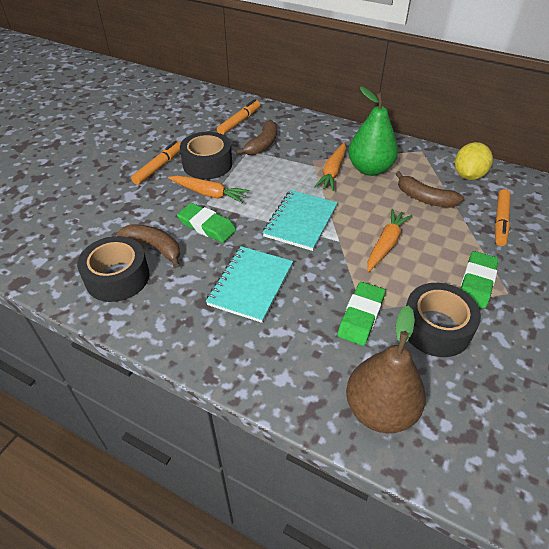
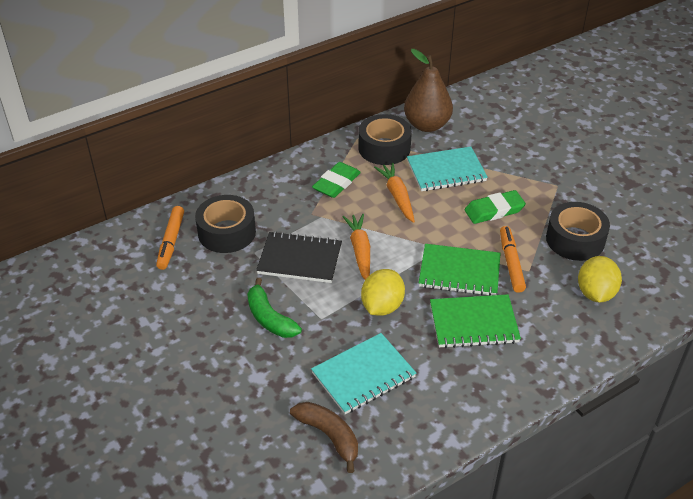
black notebook: none = 0 -> [256,231,342,283] = 1
brown banana: [117,224,180,268] [236,120,277,155] [396,171,464,207] = 3 -> [290,402,358,473] = 1
green banana: none = 0 -> [247,278,302,338] = 1
green eraser: [177,203,236,243] [337,282,385,346] [461,251,498,309] = 3 -> [312,162,361,198] [464,190,526,224] = 2
green notebook: none = 0 -> [419,244,501,296] [430,294,521,348] = 2
green pear: [348,87,398,176] = 1 -> none = 0
orange carrot: [168,176,250,203] [314,143,346,191] [367,209,412,272] = 3 -> [342,214,370,280] [374,163,415,223] = 2
orange marker: [131,141,181,185] [217,99,260,135] [495,189,511,246] = 3 -> [156,206,184,270] [500,226,526,293] = 2
yellow lemon: [455,142,493,180] = 1 -> [361,269,405,316] [578,256,622,303] = 2

